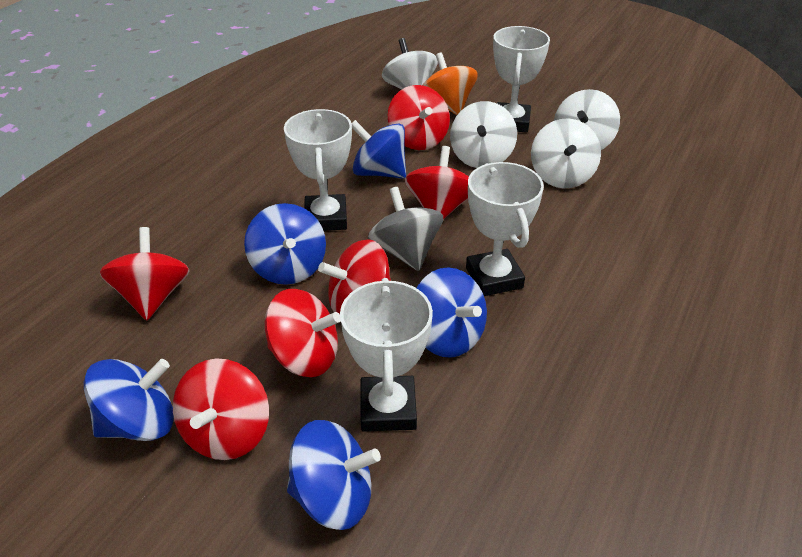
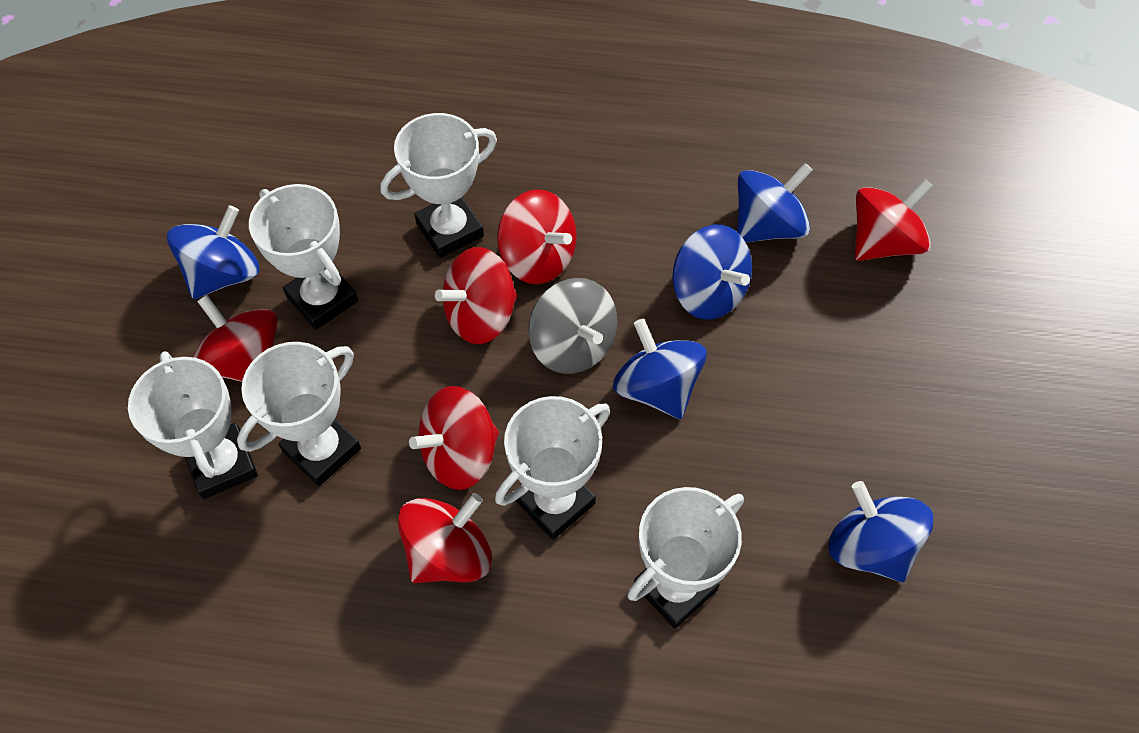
orange spinning top: [423,53,478,115] = 1 -> none = 0
white spinning top: [382,38,438,90] [450,101,517,168] [531,119,601,189] [554,89,620,150] = 4 -> none = 0
white trophy: [284,109,352,231] [340,278,433,432] [466,162,544,296] [493,26,550,133] = 4 -> [128,351,258,499] [237,342,361,486] [249,184,358,330] [380,113,497,258] [495,396,610,540] [627,487,744,629] = 6

